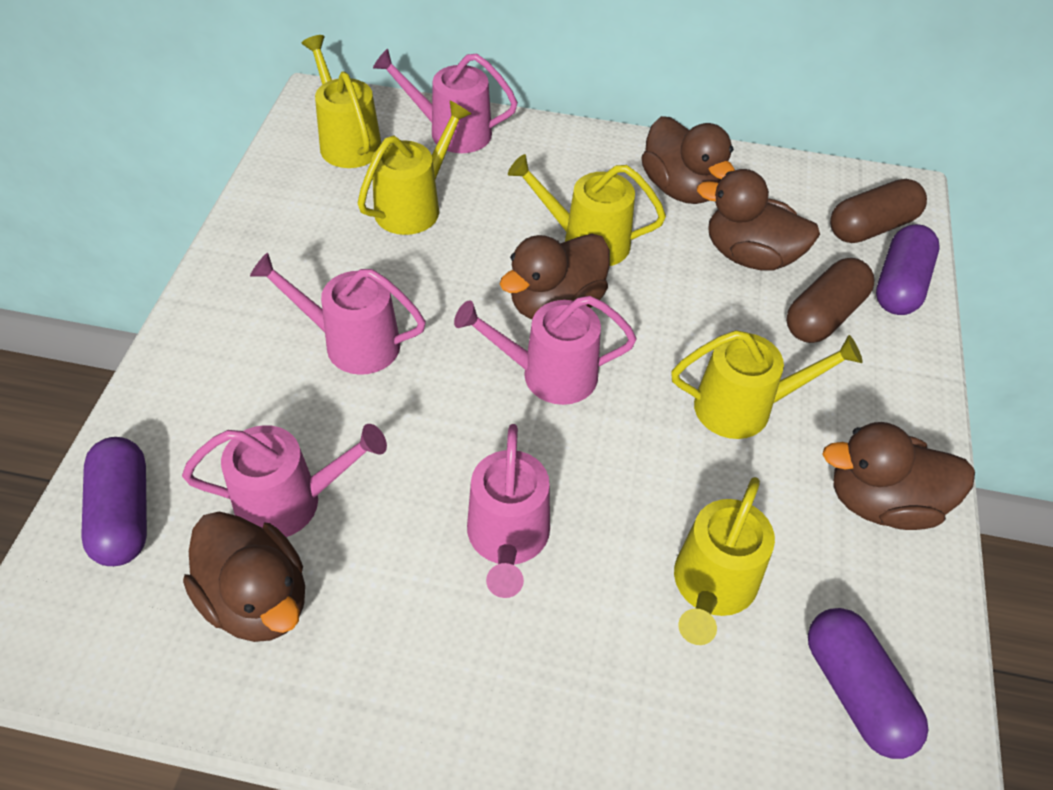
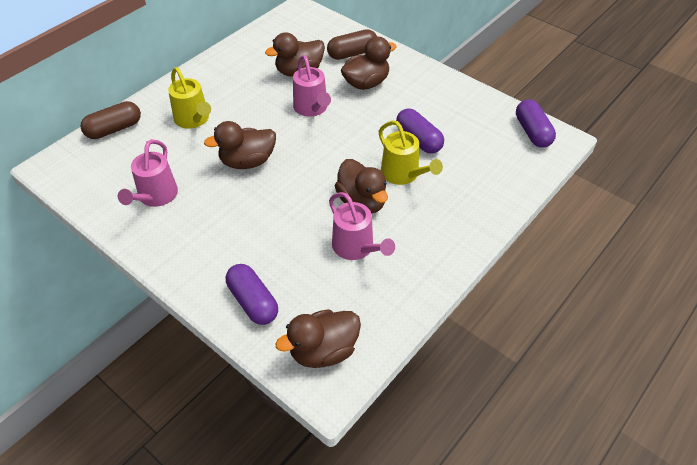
pink watering can: [182,424,387,537] [250,253,426,375] [373,49,518,153] [454,296,637,405] [467,424,550,598] = 5 -> [118,139,178,207] [293,55,331,117] [329,192,395,260] = 3
yellow watering can: [302,35,381,168] [358,101,471,235] [508,154,666,266] [671,330,863,439] [674,477,775,645] = 5 -> [168,67,211,129] [379,120,443,185] = 2

